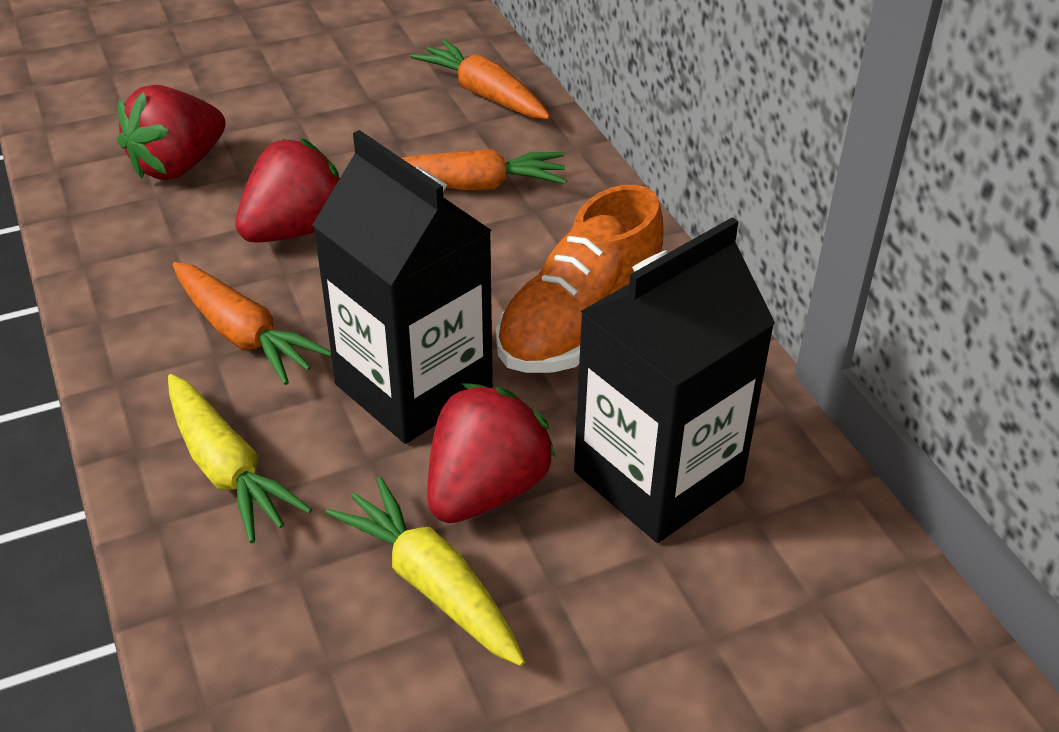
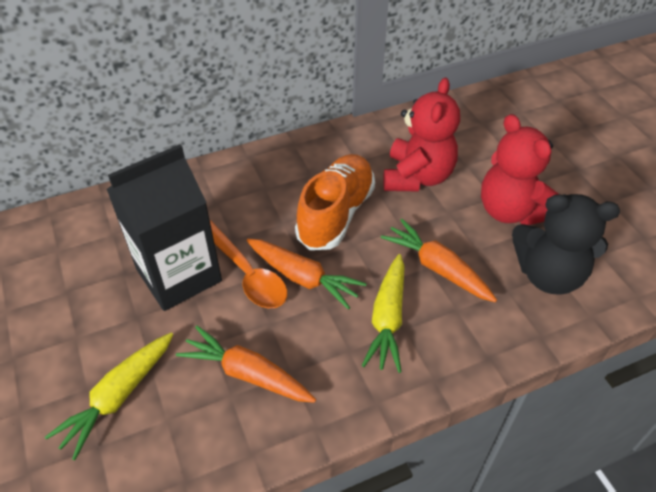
black carton: [313,130,493,444] [574,217,775,543] = 2 -> [106,144,222,311] = 1
black teddy bear: none = 0 -> [512,194,620,295] = 1
orange spoon: none = 0 -> [210,220,287,308] = 1
red strawberry: [118,85,225,180] [235,138,340,243] [427,383,556,523] = 3 -> none = 0
red teddy bear: none = 0 -> [383,78,460,191] [481,114,560,225] = 2

